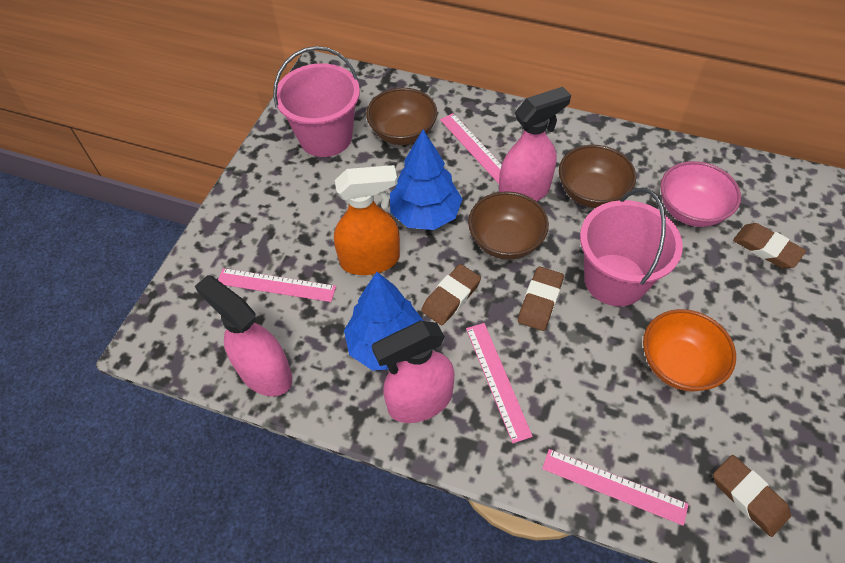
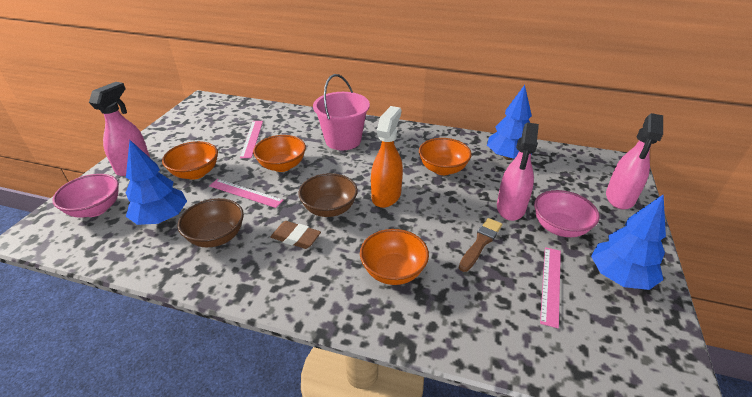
blue tree: [344,272,424,371] [390,130,462,230] = 2 -> [126,140,187,225] [487,85,532,160] [591,195,666,290] = 3
brown bowl: [366,88,437,145] [468,191,549,260] [559,145,636,208] = 3 -> [178,198,244,247] [298,173,358,217] = 2
brown brush: none = 0 -> [459,218,502,272] = 1
brown eraser: [421,264,481,325] [518,266,564,331] [713,455,791,537] [733,223,806,269] = 4 -> [270,221,321,249] = 1
orange bowl: [643,309,736,392] = 1 -> [162,141,218,180] [253,135,306,172] [360,229,429,285] [419,138,472,175] = 4
pink bowl: [660,161,741,227] = 1 -> [52,174,119,218] [534,190,600,237] = 2
pink bucket: [273,46,360,157] [580,188,683,306] = 2 -> [313,74,370,150] = 1
pink ruler: [218,268,336,302] [440,113,502,184] [466,323,533,443] [542,449,689,526] = 4 -> [209,179,284,208] [240,121,263,158] [540,247,561,328] = 3

